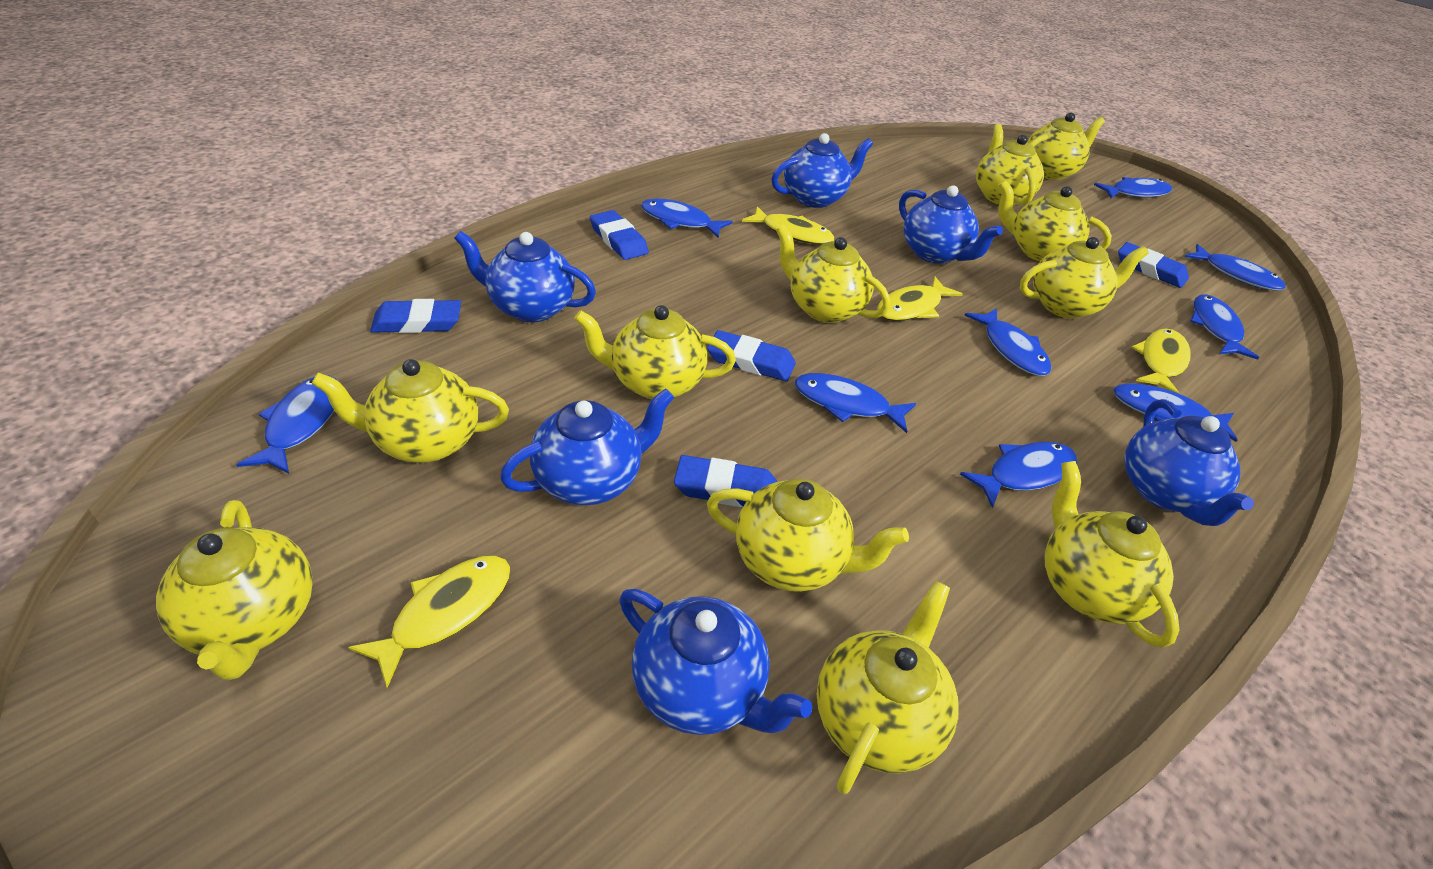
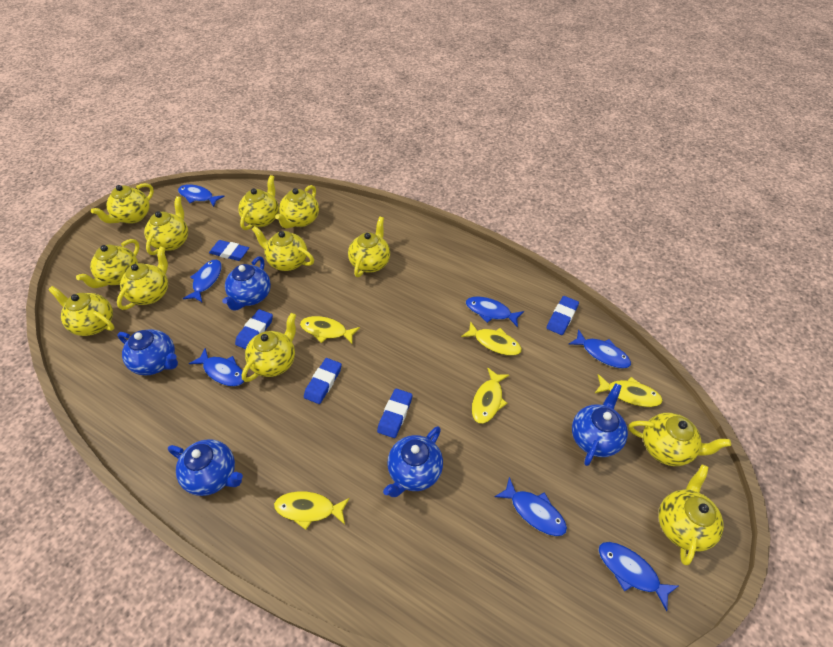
blue fish: [236,375,338,474] [641,199,733,238] [795,373,916,433] [960,442,1077,508] [964,308,1051,376] [1094,177,1172,198] [1113,383,1238,442] [1185,244,1285,291] [1190,294,1259,360] = 9 -> [178,184,225,207] [183,260,222,302] [189,348,244,386] [466,296,524,327] [494,477,567,536] [569,329,631,368] [598,542,678,611] = 7
blue teapot: [454,231,596,322] [500,388,674,505] [619,589,813,735] [771,133,873,208] [899,185,1003,264] [1124,399,1254,526] = 6 -> [117,329,178,375] [168,439,243,496] [222,256,271,311] [383,426,443,497] [572,383,628,466] = 5
yellow fish: [348,556,510,688] [742,206,835,245] [877,276,963,321] [1131,329,1191,394] = 4 -> [274,491,350,530] [300,316,360,344] [461,321,522,356] [472,367,509,424] [594,374,663,407] = 5
yellow teapot: [156,500,313,680] [312,359,509,463] [574,305,736,399] [707,479,909,592] [776,225,890,323] [816,581,959,794] [976,124,1044,205] [998,180,1112,261] [1020,237,1149,318] [1027,113,1105,180] [1045,461,1179,648] = 11 -> [48,286,115,336] [76,239,139,288] [91,183,154,224] [117,246,168,310] [144,196,188,255] [238,175,279,230] [242,313,296,382] [251,226,314,271] [275,185,319,229] [348,217,390,277] [628,413,731,466] [659,464,724,565] = 12

